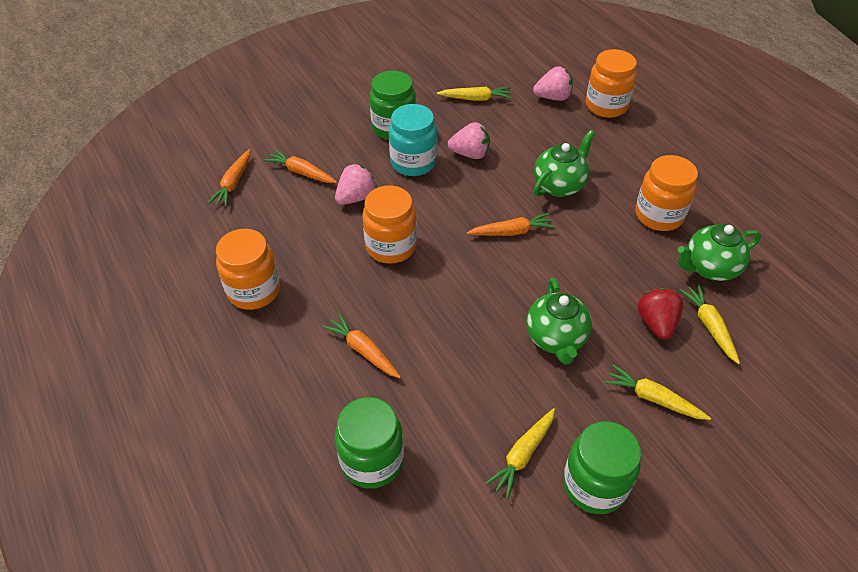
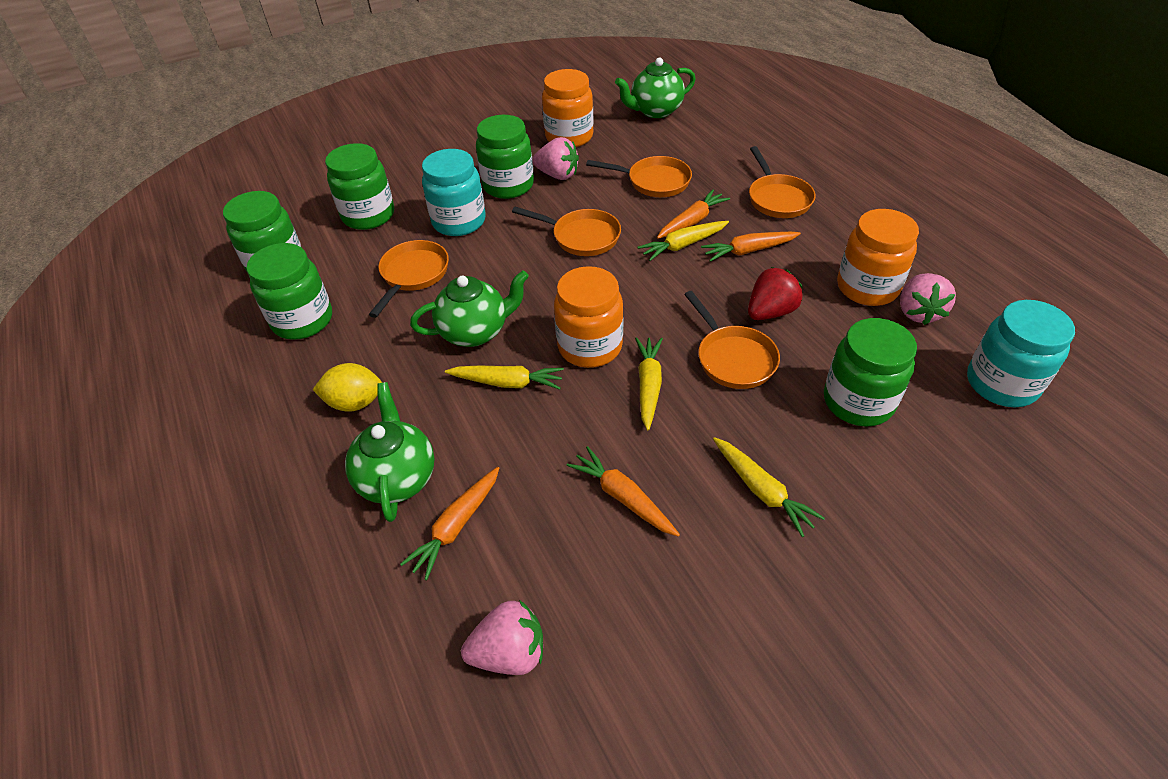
green jar: [335,397,404,489] [370,71,416,140] [563,421,641,514] = 3 -> [223,191,302,272] [246,243,332,340] [325,143,394,230] [476,115,534,199] [824,318,917,427] = 5
orange jar: [216,229,280,310] [362,185,417,264] [586,49,637,118] [635,155,698,231] = 4 -> [542,69,594,147] [554,266,623,368] [837,209,919,306] = 3
orange pan: none = 0 -> [369,240,449,318] [512,207,621,256] [586,156,692,197] [684,291,780,389] [749,146,816,218] = 5
turquoise jar: [389,104,437,176] = 1 -> [422,149,486,236] [967,300,1075,407] = 2
yellow lemon: none = 0 -> [312,363,382,412] = 1

